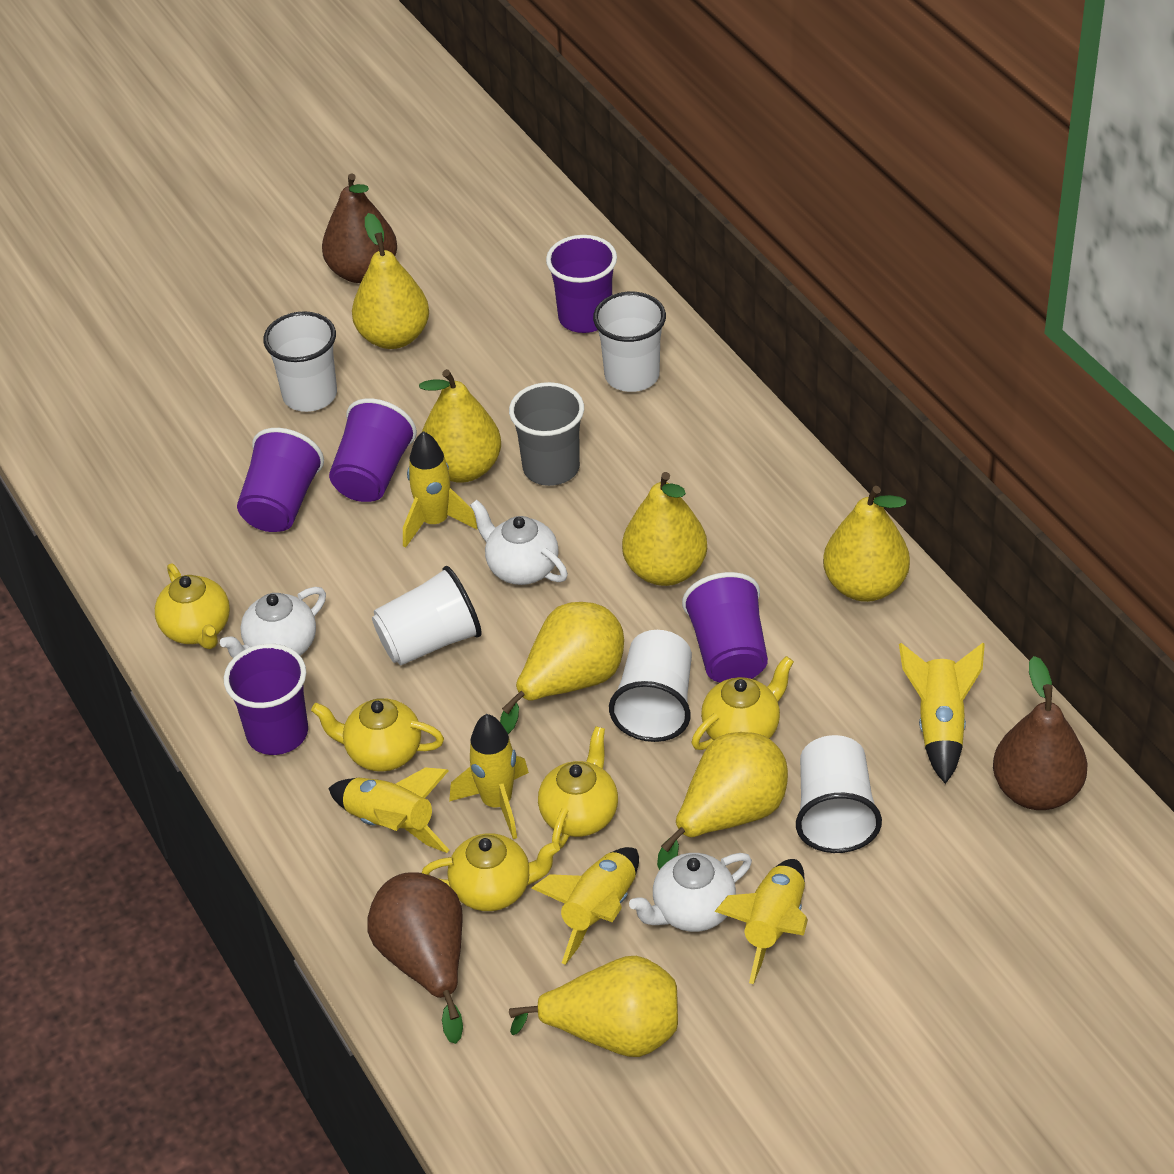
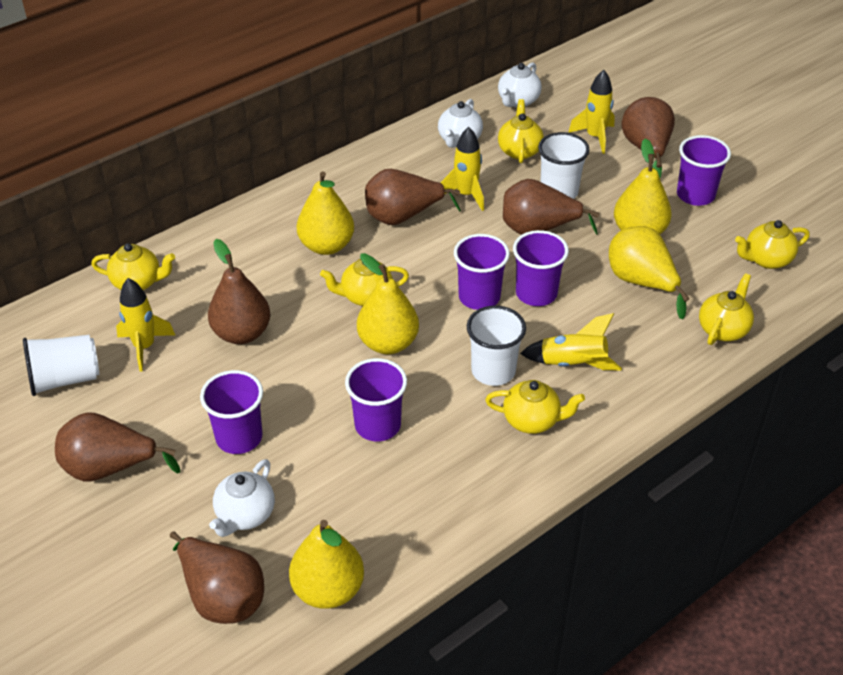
brown pear: [322,174,397,283] [367,872,463,1044] [993,656,1087,810] = 3 -> [55,412,180,482] [170,531,264,624] [208,239,271,344] [365,169,461,225] [503,179,600,235] [622,97,675,178] = 6
grey cup: [509,382,584,486] = 1 -> none = 0
white cup: [263,311,337,412] [372,566,482,666] [593,292,666,392] [609,630,692,742] [796,735,882,853] = 5 -> [23,335,99,396] [467,306,526,386] [538,132,589,199] = 3
yellow pear: [352,213,429,349] [419,369,501,483] [500,602,624,734] [509,956,678,1057] [622,472,707,586] [657,732,788,870] [823,486,910,602] = 7 -> [289,520,364,609] [297,171,354,255] [357,253,419,354] [609,226,690,320] [614,138,672,234] = 5
yellow rocket: [329,767,449,853] [403,431,477,548] [449,714,529,839] [532,847,639,965] [714,859,808,984] [899,643,985,784] = 6 -> [116,278,175,372] [440,127,484,211] [520,313,622,371] [568,70,615,154] = 4
yellow teapot: [155,563,230,649] [311,698,444,772] [422,833,560,911] [538,726,618,849] [692,656,794,750] = 5 -> [91,243,175,290] [320,259,409,306] [485,380,585,434] [498,99,544,163] [699,273,754,345] [735,220,810,269] = 6

